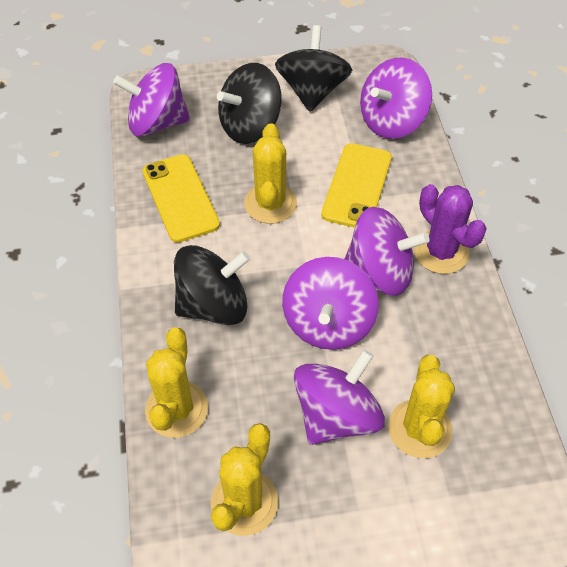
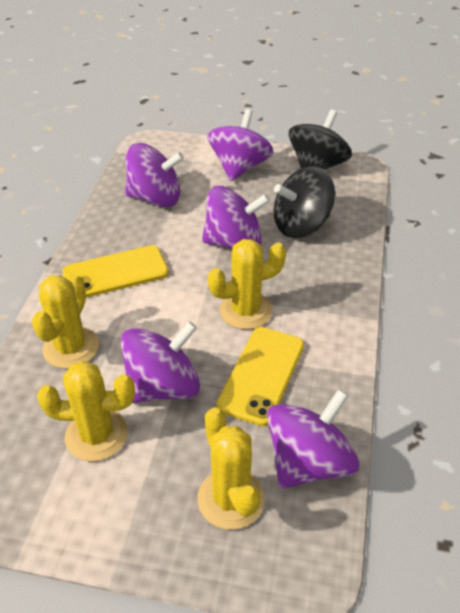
black spinning top: [174,245,250,325] [217,63,282,144] [275,25,352,112] = 3 -> [274,166,335,238] [289,109,352,170] = 2
purple cactus: [414,184,487,274] = 1 -> none = 0

